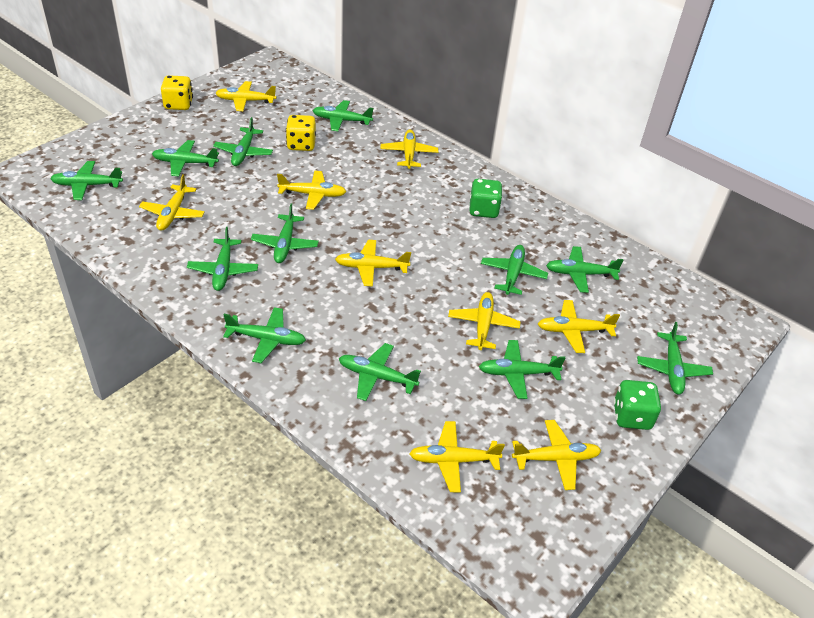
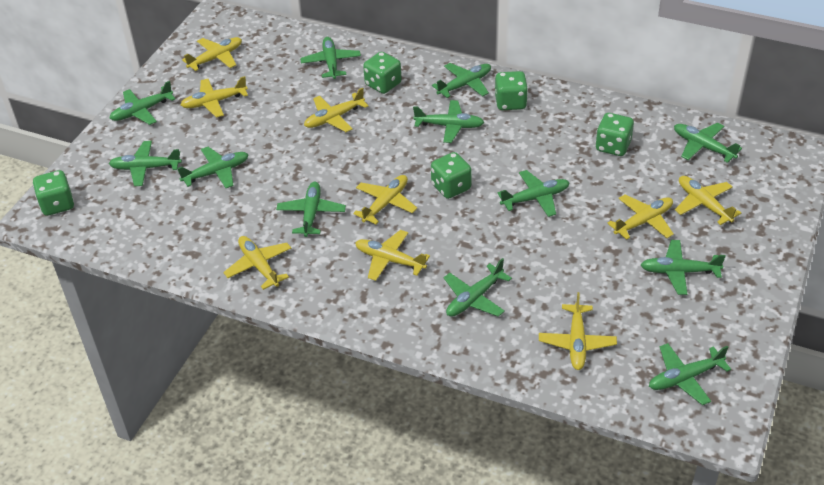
green dice: [470,179,502,218] [613,380,661,430] = 2 -> [33,170,74,216] [363,52,401,94] [431,152,472,199] [495,71,528,110] [595,113,634,156] = 5
yellow dice: [161,75,193,110] [286,115,316,151] = 2 -> none = 0

